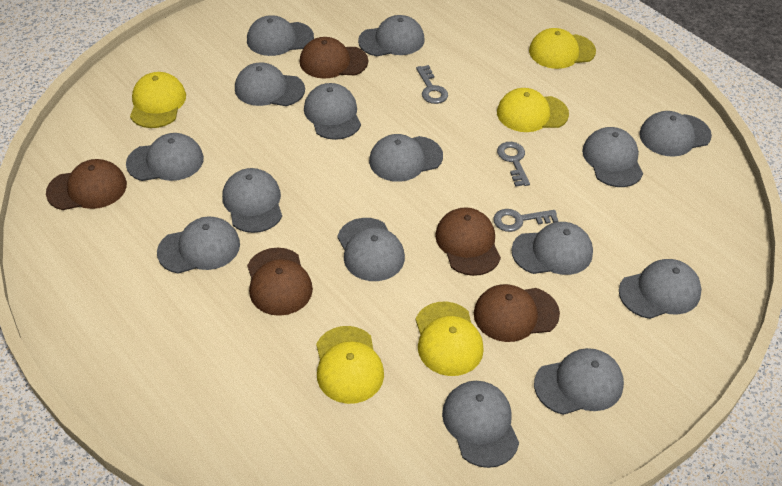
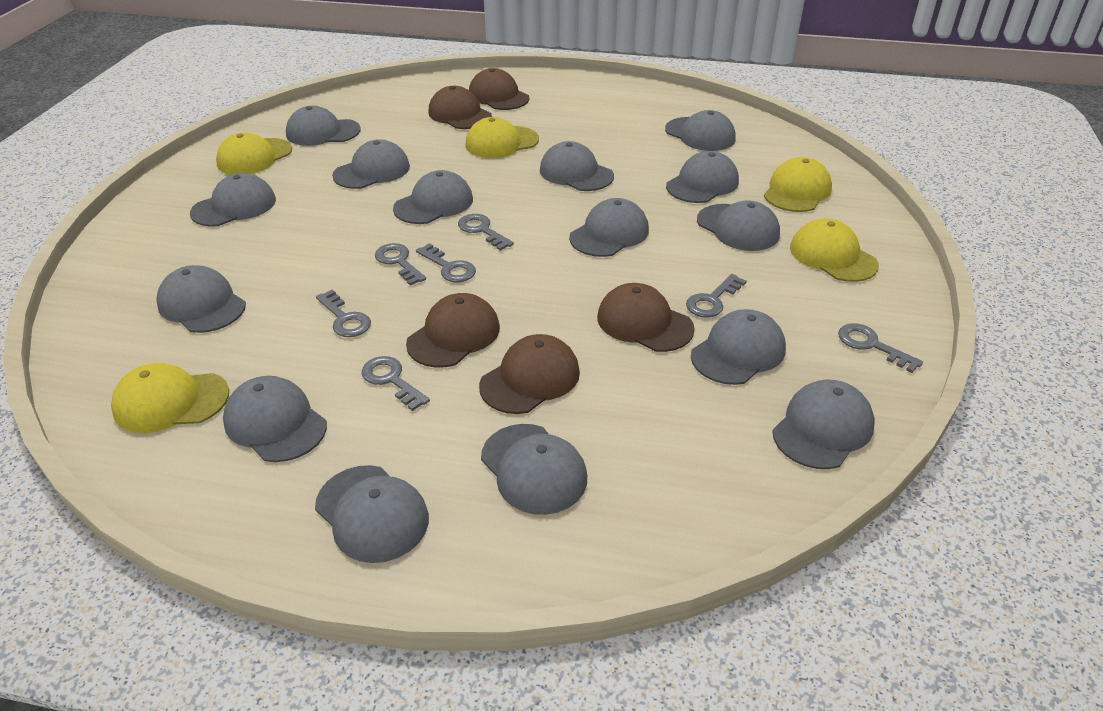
grey key: [416,65,448,104] [493,209,558,232] [497,142,530,187] = 3 -> [316,289,371,337] [362,356,430,411] [375,243,426,286] [416,243,476,282] [458,214,514,251] [686,274,747,318] [838,323,923,373] = 7

